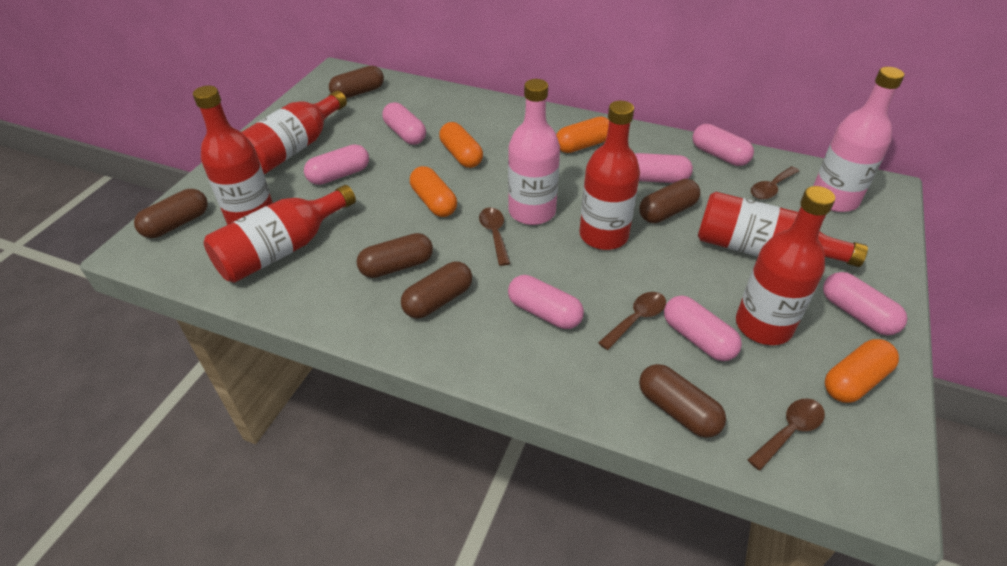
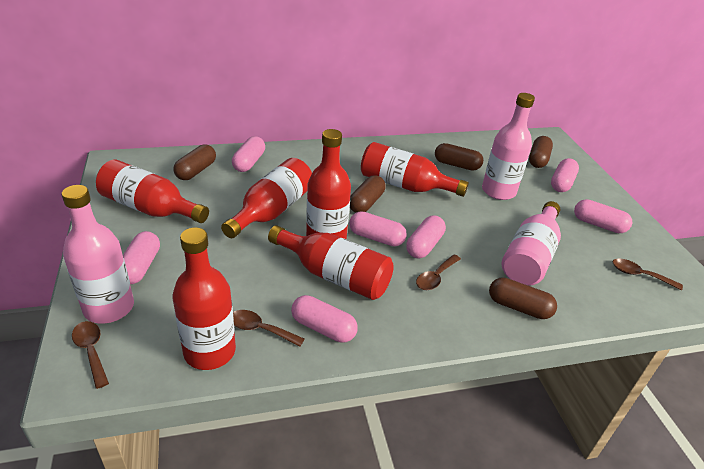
brown capsule: [134,189,208,238] [329,66,384,99] [357,233,433,278] [401,261,472,318] [639,179,700,223] [639,364,726,438] = 6 -> [173,144,216,180] [350,175,386,213] [435,143,483,171] [489,277,557,319] [529,136,553,168] = 5
orange capsule: [410,166,457,217] [439,122,483,168] [556,117,609,153] [825,339,899,403] = 4 -> none = 0
pink bottle: [508,79,560,225] [813,67,905,212] = 2 -> [62,185,134,324] [482,93,535,200] [502,201,561,286] = 3

